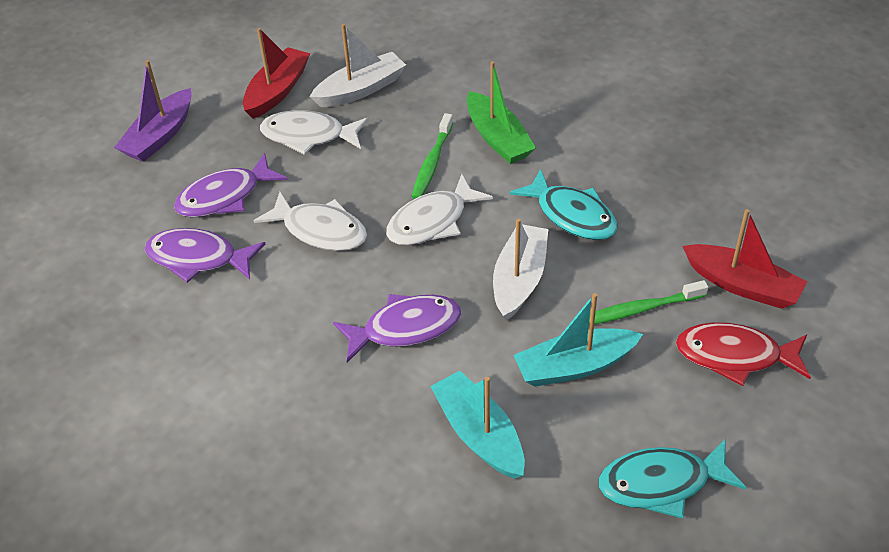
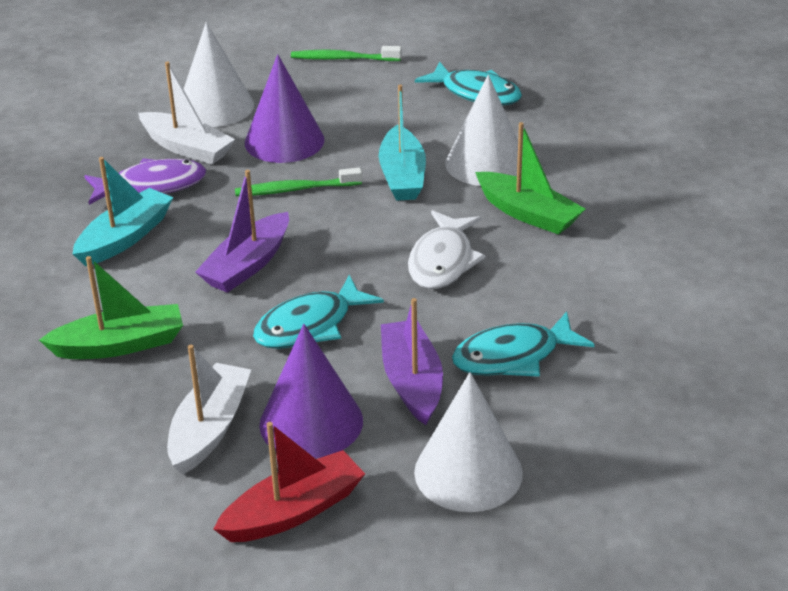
green boat: [467,61,536,164] = 1 -> [39,256,183,359] [475,122,585,235] = 2
purple boat: [114,60,192,162] = 1 -> [195,170,289,293] [381,298,443,425] = 2
purple cone: none = 0 -> [245,54,324,163] [259,324,363,459] = 2
purple fish: [145,228,265,283] [174,153,287,217] [333,294,461,363] = 3 -> [85,158,206,205] = 1
red boat: [243,28,310,119] [683,209,807,309] = 2 -> [214,422,365,542] = 1
red fish: [676,322,811,386] = 1 -> none = 0
turquoise fish: [510,169,618,240] [599,439,746,519] = 2 -> [253,275,384,349] [415,61,522,105] [452,311,595,377] = 3
white cone: none = 0 -> [184,22,254,127] [414,372,523,512] [445,75,523,186] = 3
white fish: [254,192,367,251] [260,110,369,155] [386,174,493,245] = 3 -> [408,210,486,289] = 1

